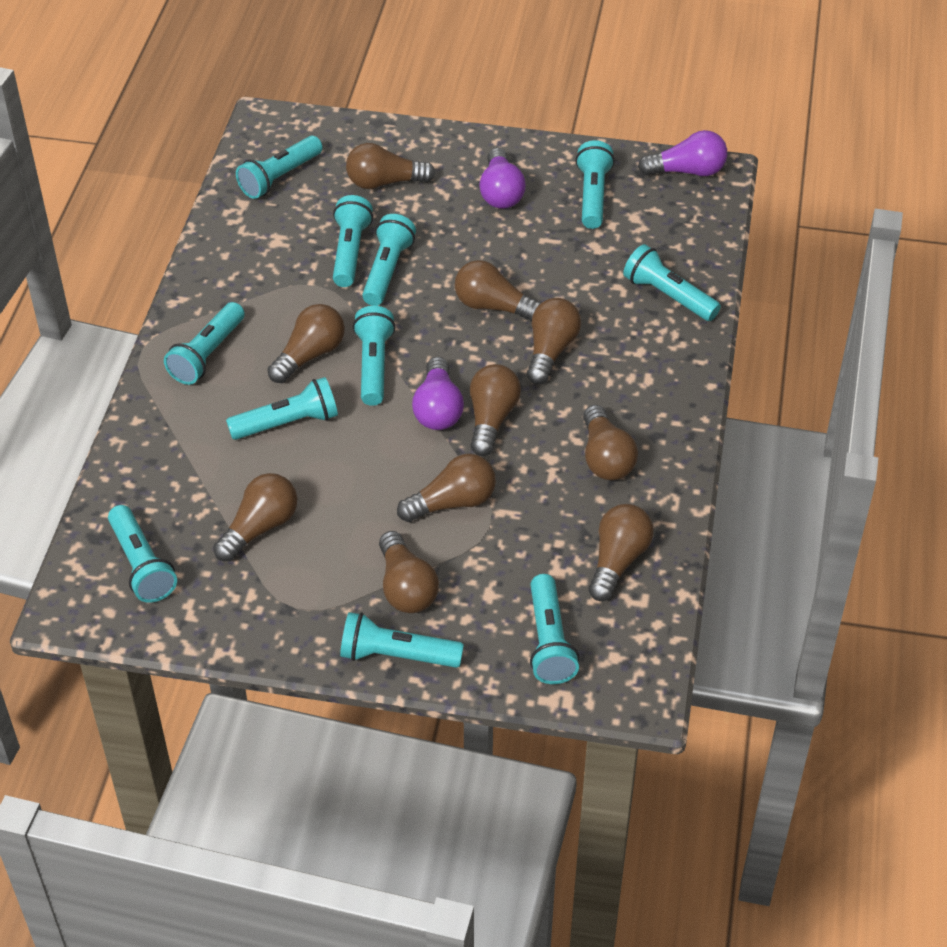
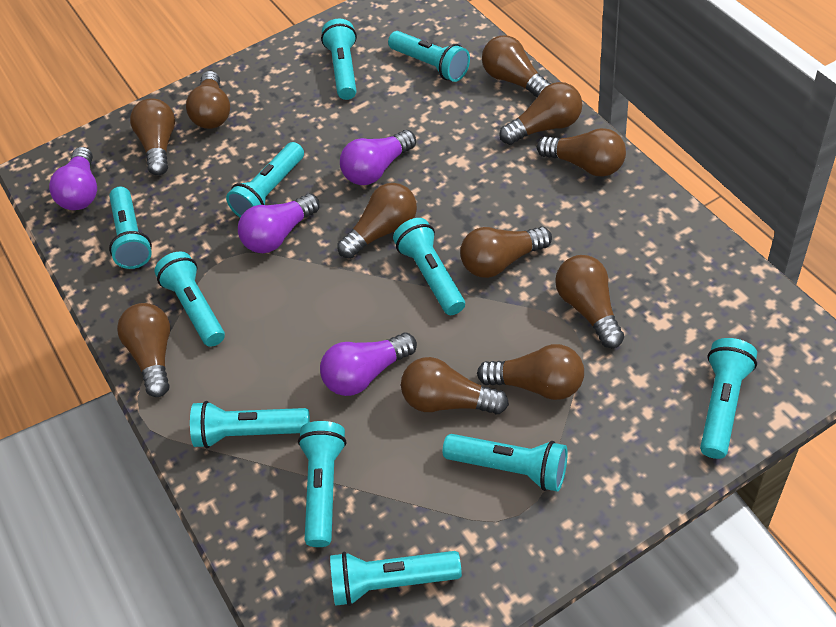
brown light bulb: [213,473,297,562] [267,304,345,383] [346,143,436,189] [379,531,439,613] [397,454,496,522] [455,260,541,322] [470,364,521,456] [527,298,581,384] [583,405,638,480] [588,504,654,601] = 10 -> [117,303,170,397] [130,98,175,176] [186,71,230,129] [337,183,417,259] [401,357,509,415] [460,226,552,278] [477,344,584,400] [482,35,551,97] [499,82,582,145] [537,128,626,177] [555,255,624,348] = 11
purple light bulb: [412,357,464,430] [479,148,526,209] [638,130,727,176] = 3 -> [49,147,97,210] [238,193,319,253] [320,333,417,396] [340,130,416,185] = 4

